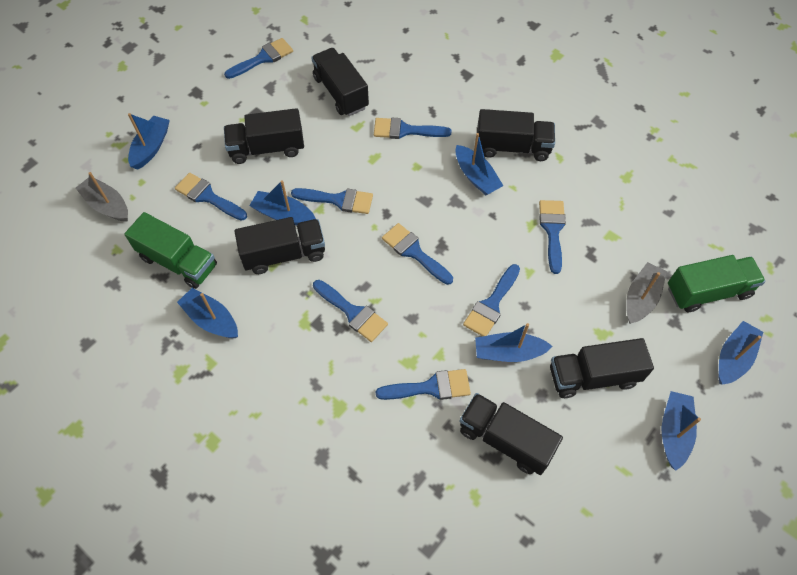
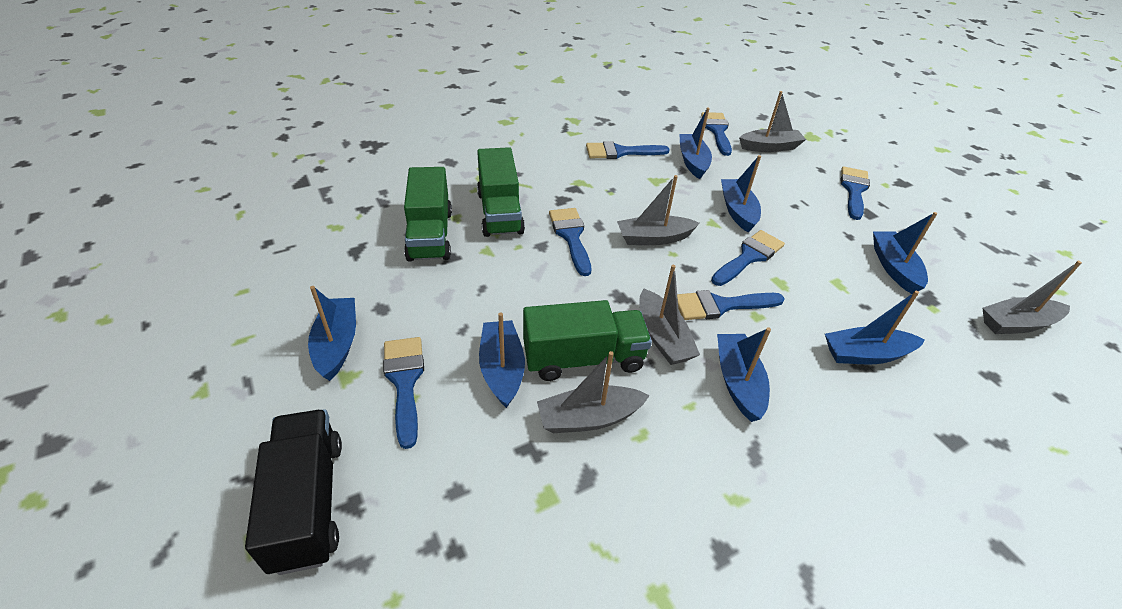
black truck: [224,108,304,164] [234,217,325,274] [311,48,369,116] [459,393,563,475] [477,109,555,161] [550,338,654,398] = 6 -> [245,409,342,575] = 1
blue brush: [175,173,247,221] [224,38,293,79] [291,188,373,214] [313,280,388,342] [374,118,452,139] [376,369,471,400] [382,223,453,285] [463,264,520,336] [539,200,566,274] = 9 -> [383,337,424,449] [549,208,591,276] [586,141,670,159] [677,290,785,320] [701,112,732,156] [711,230,785,286] [841,167,870,220] = 7
green truck: [124,212,217,289] [668,255,766,312] = 2 -> [404,167,452,261] [477,147,525,237] [523,300,652,381] = 3
grey boat: [76,172,128,222] [626,262,667,324] = 2 -> [537,351,650,433] [617,175,699,245] [639,265,700,365] [739,91,806,152] [983,261,1082,334] = 5

